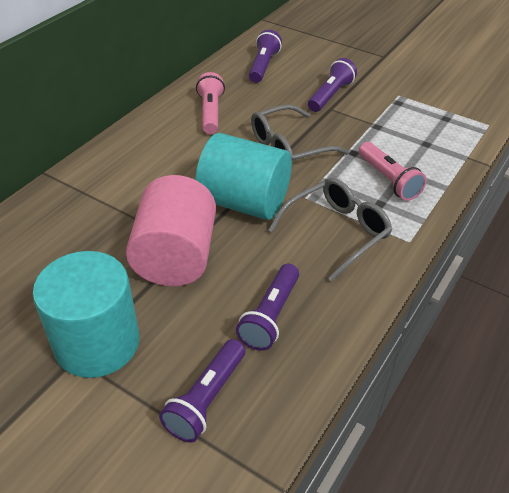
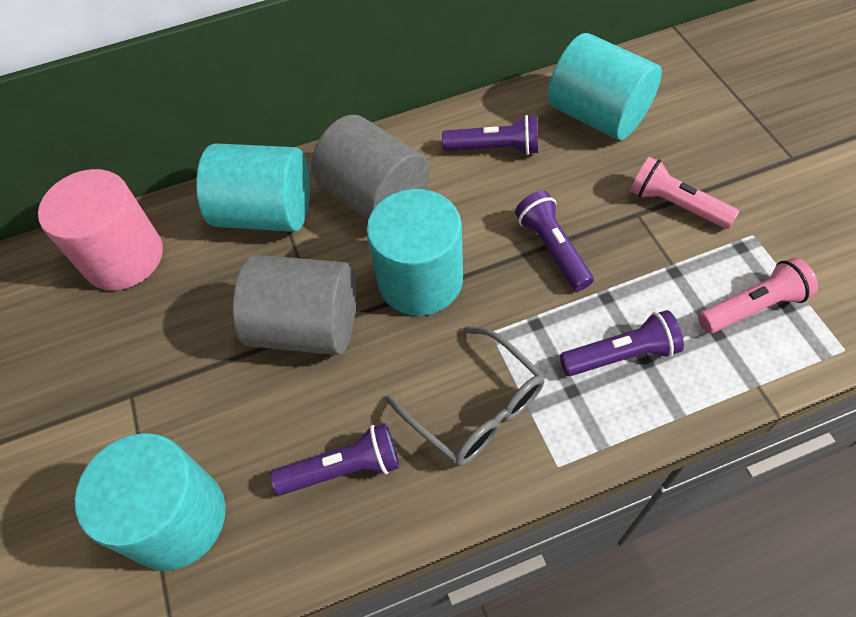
grey cylinder: none = 0 -> [233,255,356,355] [311,115,430,220] = 2
grey glasses: [251,104,349,164] [269,178,392,282] = 2 -> [386,326,545,467] = 1
turquoise cylinder: [33,251,140,378] [195,133,292,220] = 2 -> [75,433,226,571] [196,143,310,232] [367,189,463,316] [548,33,662,140] = 4

